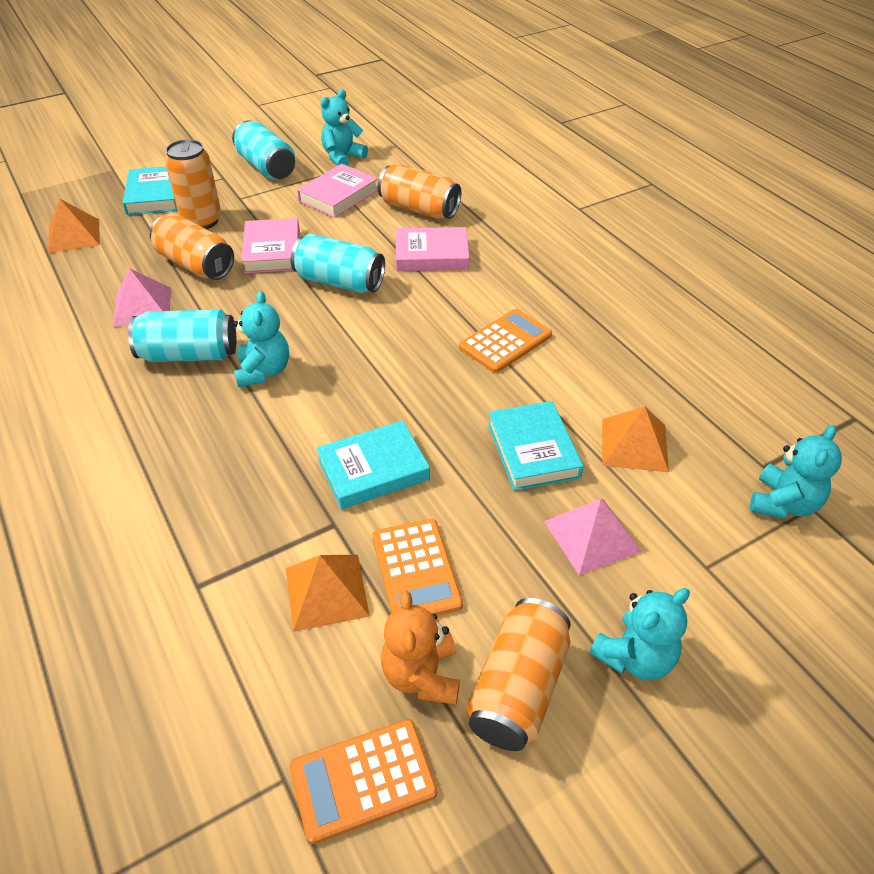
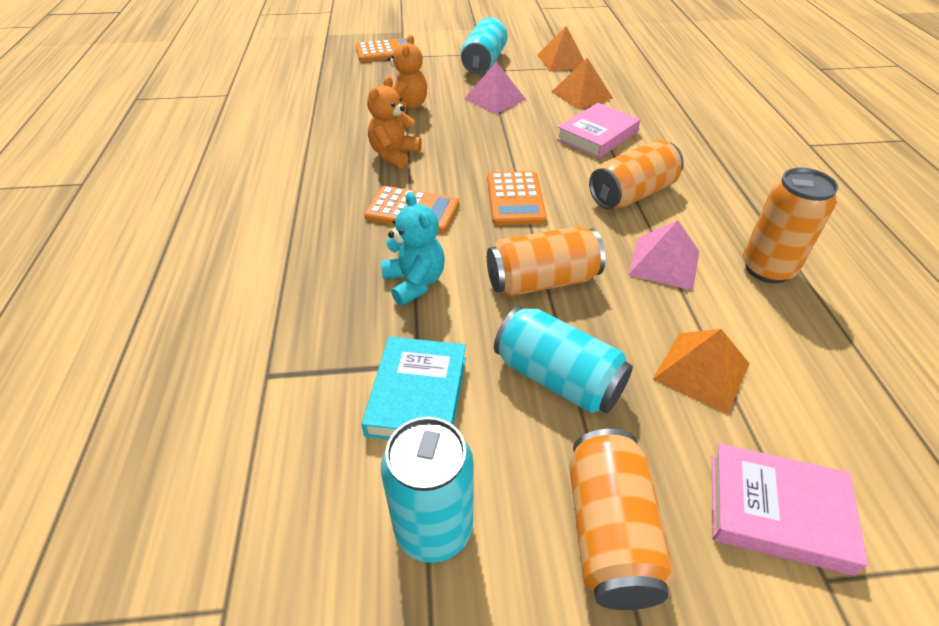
orange teddy bear: [381,590,460,705] = 1 -> [367,76,422,169] [388,35,427,112] = 2
pink book: [242,218,300,274] [297,164,378,218] [396,227,469,271] = 3 -> [556,103,640,158] [712,443,868,576] = 2
turquoise book: [122,167,177,215] [316,420,430,510] [488,401,584,491] = 3 -> [361,336,466,440] = 1
turquoise teddy bear: [233,291,289,387] [320,90,368,166] [589,588,690,680] [750,425,842,519] = 4 -> [381,192,445,306] = 1

